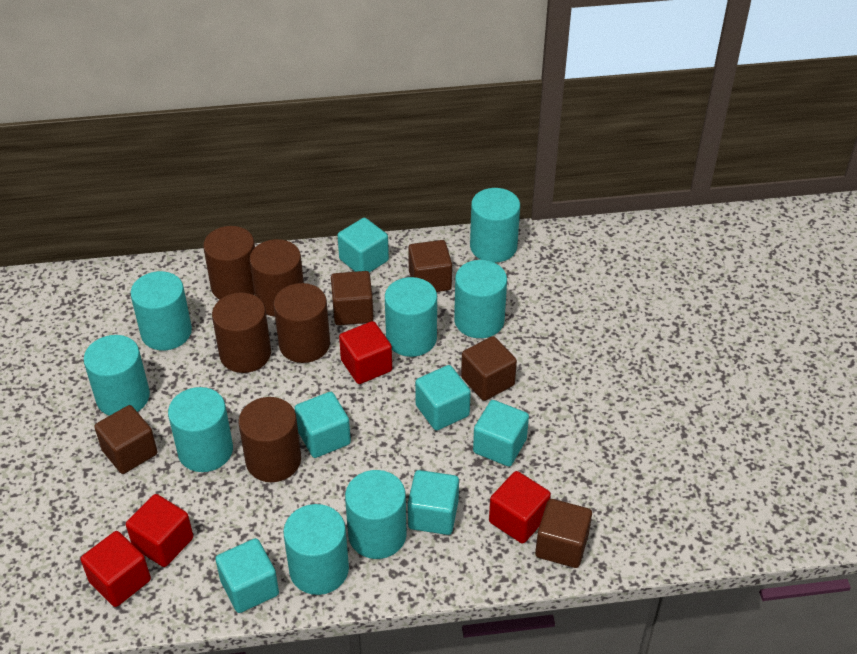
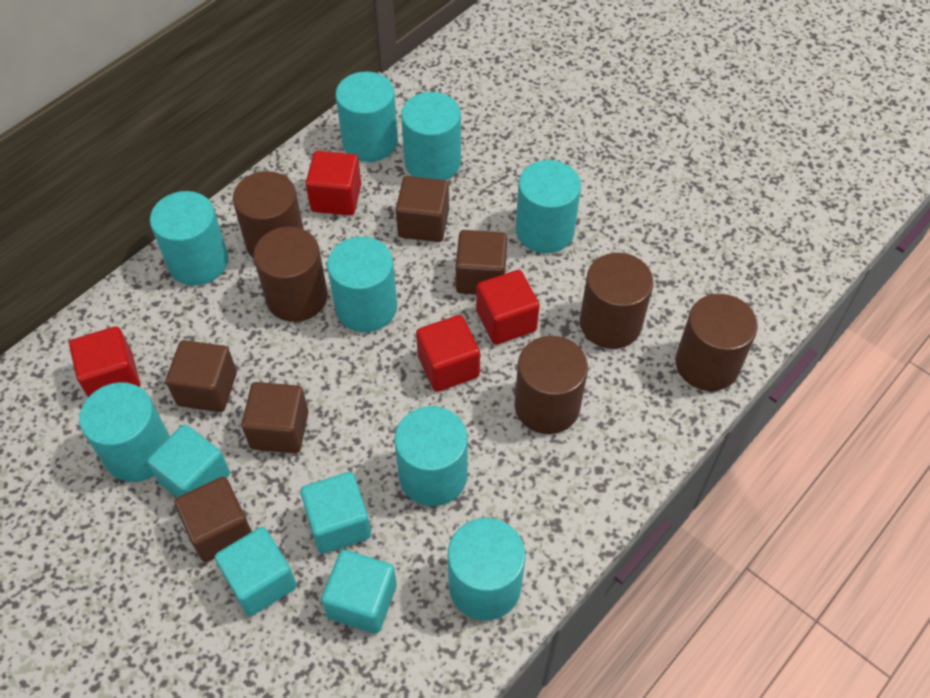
turquoise cube: [215,538,279,613] [295,392,351,458] [337,218,389,273] [408,470,459,535] [415,365,471,431] [473,400,529,466] = 6 -> [147,424,230,497] [214,527,297,616] [300,472,371,554] [321,550,397,634] = 4

